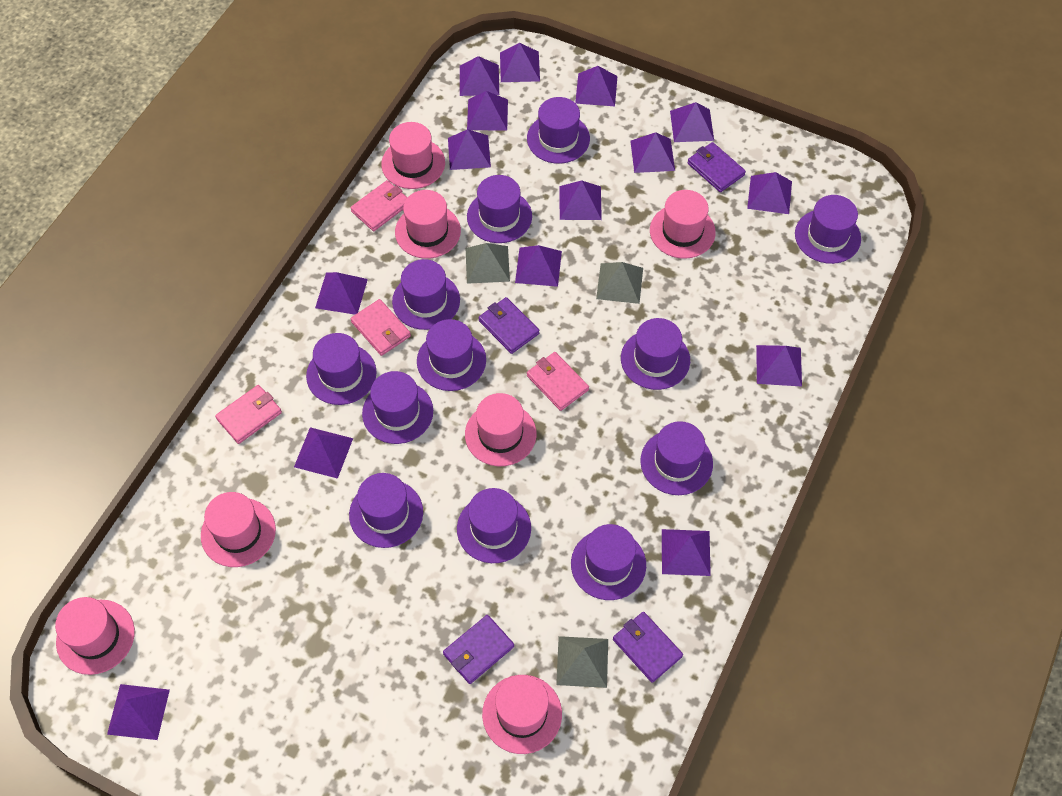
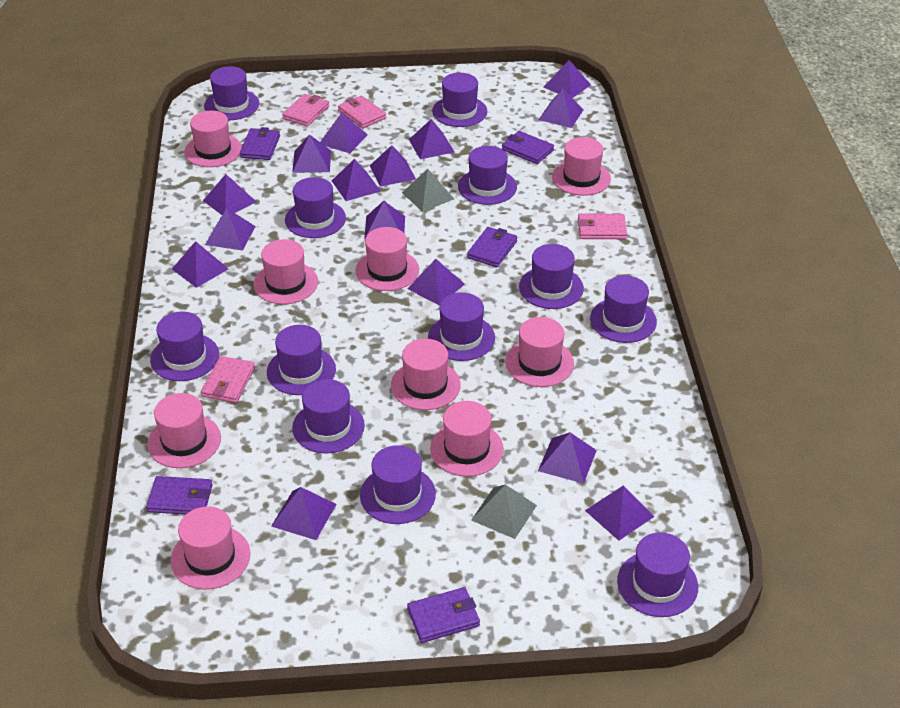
grey pyramid: [466,243,510,284] [556,636,608,688] [596,262,643,304] = 3 -> [402,169,454,212] [471,485,537,539] = 2
pink hat: [55,597,135,675] [201,492,276,567] [381,122,445,189] [395,190,461,259] [465,393,536,466] [482,675,562,754] [650,190,716,259] = 7 -> [147,393,221,468] [170,506,250,590] [184,111,242,167] [253,239,318,304] [355,227,419,291] [391,339,461,410] [430,401,504,477] [505,317,574,387] [552,137,611,196] = 9
purple wallet: [443,615,514,684] [478,297,539,354] [613,612,683,683] [687,142,746,192] = 4 -> [146,476,213,515] [240,127,280,160] [407,587,480,643] [467,227,517,267] [502,131,554,164] = 5

